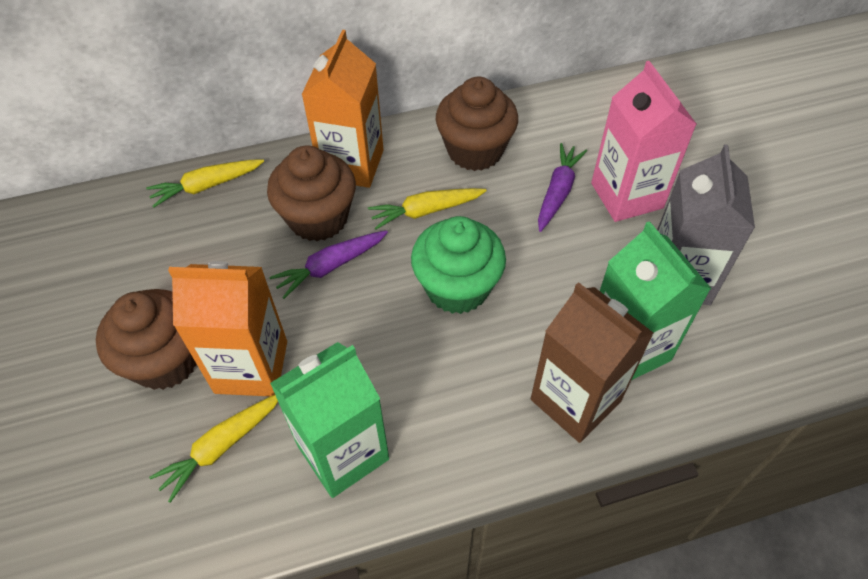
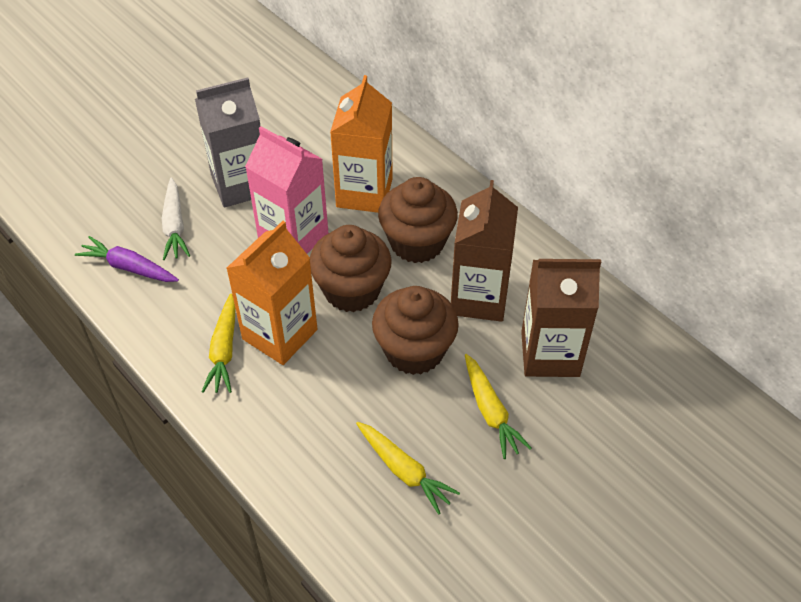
brown carton: [531,282,654,443] = 1 -> [451,180,518,322] [521,259,601,377] = 2
green carton: [270,342,389,498] [600,221,712,380] = 2 -> none = 0
green cupcake: [411,216,506,314] = 1 -> none = 0
purple carrot: [269,230,388,299] [538,143,587,232] = 2 -> [75,236,179,282] = 1
white carrot: none = 0 -> [162,177,190,260] = 1

